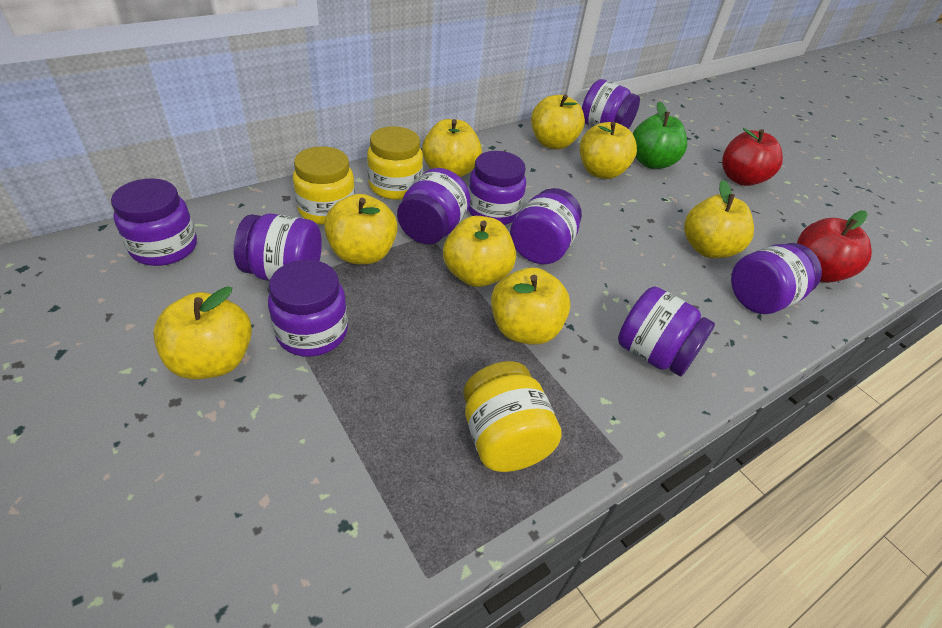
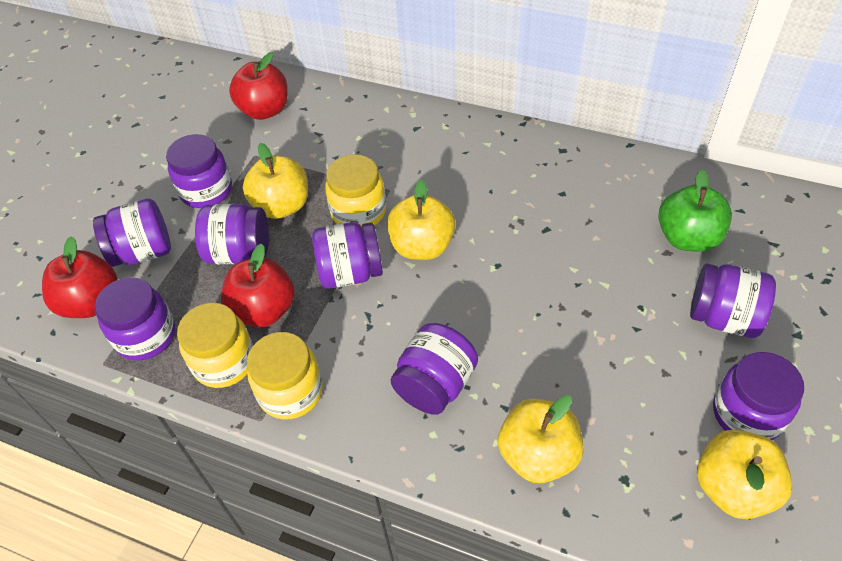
purple jar: [111,178,197,266] [234,213,322,281] [268,260,348,357] [397,168,470,244] [468,151,526,225] [510,188,582,264] [582,79,640,129] [618,286,715,376] [731,243,822,314] = 9 -> [93,199,171,267] [95,277,175,360] [166,134,232,208] [195,204,269,264] [312,222,383,289] [391,323,478,415] [690,263,776,338] [713,352,804,440] = 8
red apple: [722,128,783,186] [797,211,872,283] = 2 -> [42,236,118,318] [221,243,295,328] [229,52,288,120] = 3
yellow apple: [153,286,252,379] [324,194,398,264] [422,119,482,177] [443,216,516,287] [491,268,571,345] [531,94,585,149] [580,121,637,179] [684,180,754,258] = 8 -> [243,143,308,219] [387,179,456,260] [498,395,584,483] [697,429,792,519] = 4

